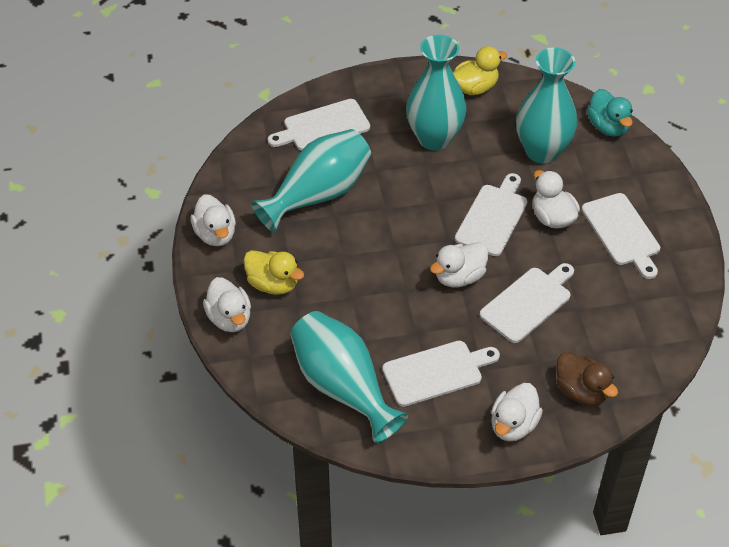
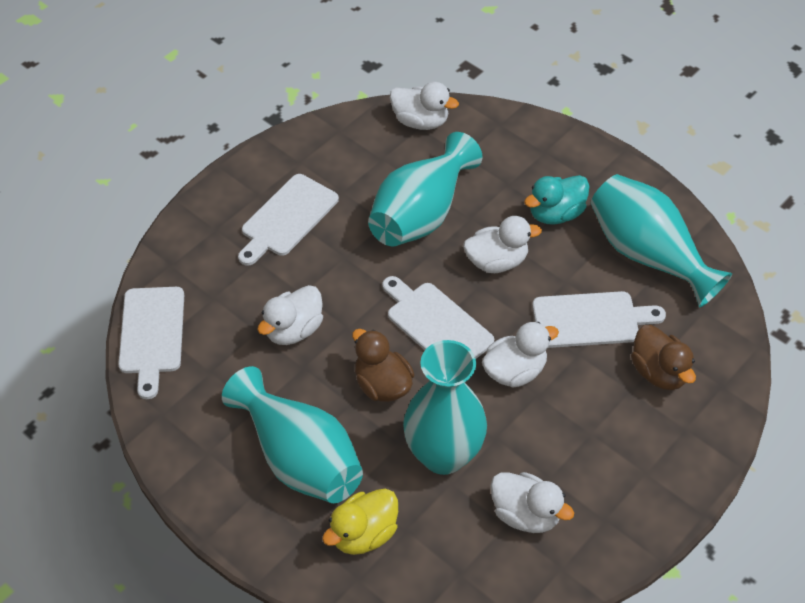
brown duck: [556,352,618,406] = 1 -> [352,329,414,402] [631,325,696,390] = 2
white cutting board: [268,99,370,151] [382,341,500,407] [455,173,527,256] [480,263,574,343] [582,193,660,279] = 5 -> [118,287,184,399] [238,174,339,266] [382,276,494,359] [532,291,666,348] = 4
yellow duck: [244,250,304,295] [453,46,507,95] = 2 -> [322,488,398,555] = 1

